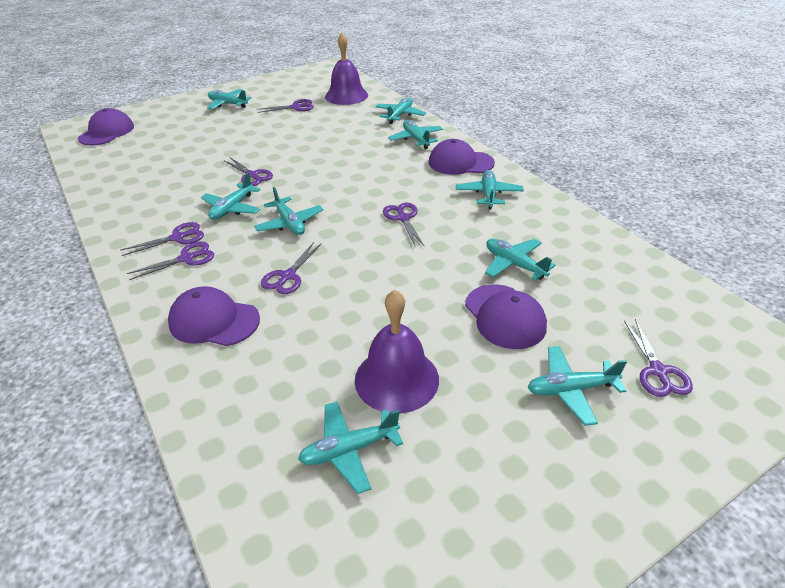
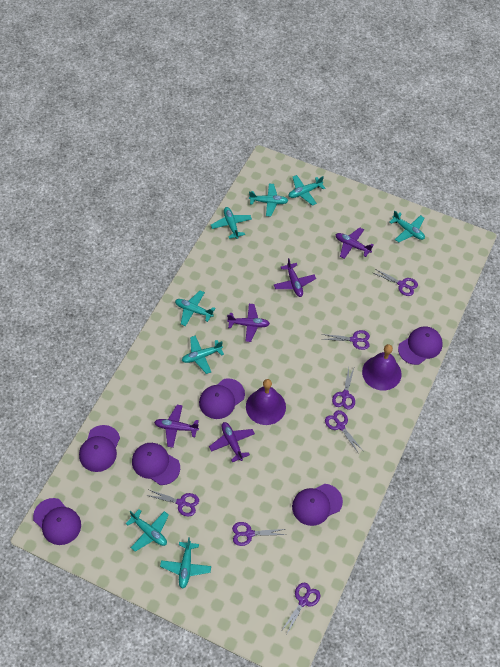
purple cap: [78,108,134,146] [168,286,260,346] [429,139,495,175] [465,284,547,349] = 4 -> [33,498,81,545] [79,425,120,472] [132,443,180,485] [199,378,245,419] [292,484,343,526] [398,326,443,365] = 6
purple plane: none = 0 -> [154,405,199,448] [209,422,255,462] [227,304,270,342] [274,258,316,297] [336,227,374,259] = 5
turquoise plane: [201,172,260,220] [207,89,252,109] [254,187,324,235] [298,401,403,494] [375,98,426,124] [388,120,443,149] [456,170,524,209] [485,239,555,280] [528,346,627,426] = 9 -> [126,509,169,552] [160,537,211,589] [175,291,215,326] [182,335,224,374] [211,207,252,239] [249,184,288,217] [289,175,325,206] [390,211,425,242] = 8

